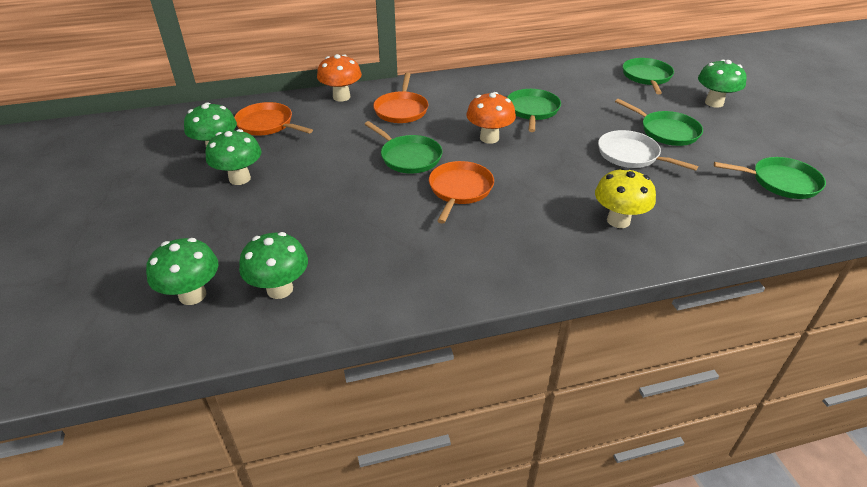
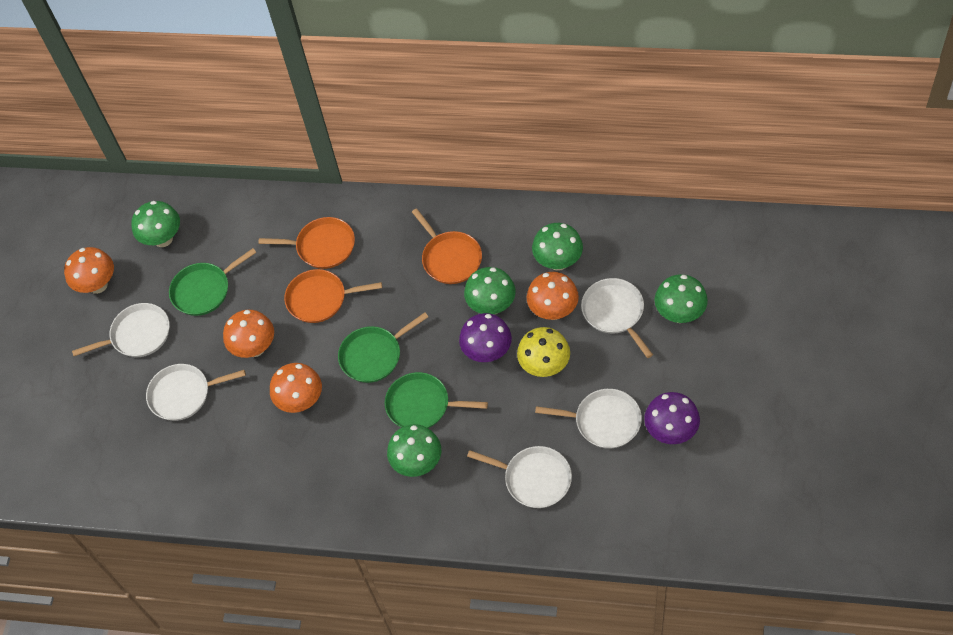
green pan: [365,121,442,173] [507,89,561,132] [615,99,703,146] [623,58,674,94] [714,157,826,199] = 5 -> [169,248,257,316] [338,312,428,383] [385,372,488,428] = 3
orange mushroom: [317,54,362,102] [466,92,516,144] = 2 -> [64,247,114,294] [223,310,274,358] [270,363,322,413] [527,272,579,320] = 4
purple mushroom: none = 0 -> [459,313,512,362] [644,392,700,444] = 2
white pan: [598,130,698,171] = 1 -> [72,303,170,357] [146,364,246,421] [467,446,572,508] [535,389,642,448] [581,278,653,358] = 5

